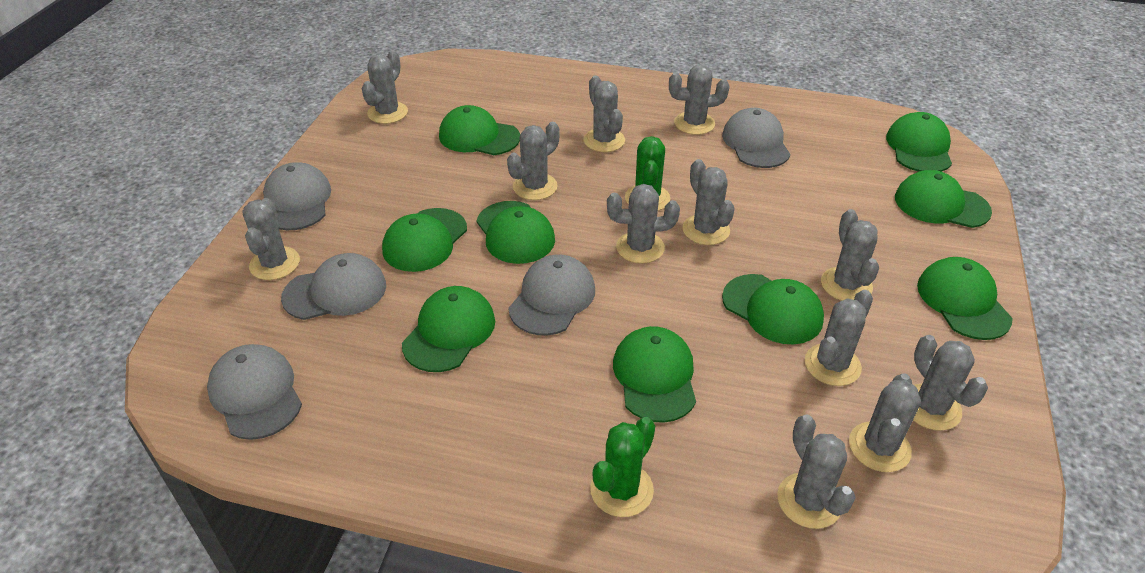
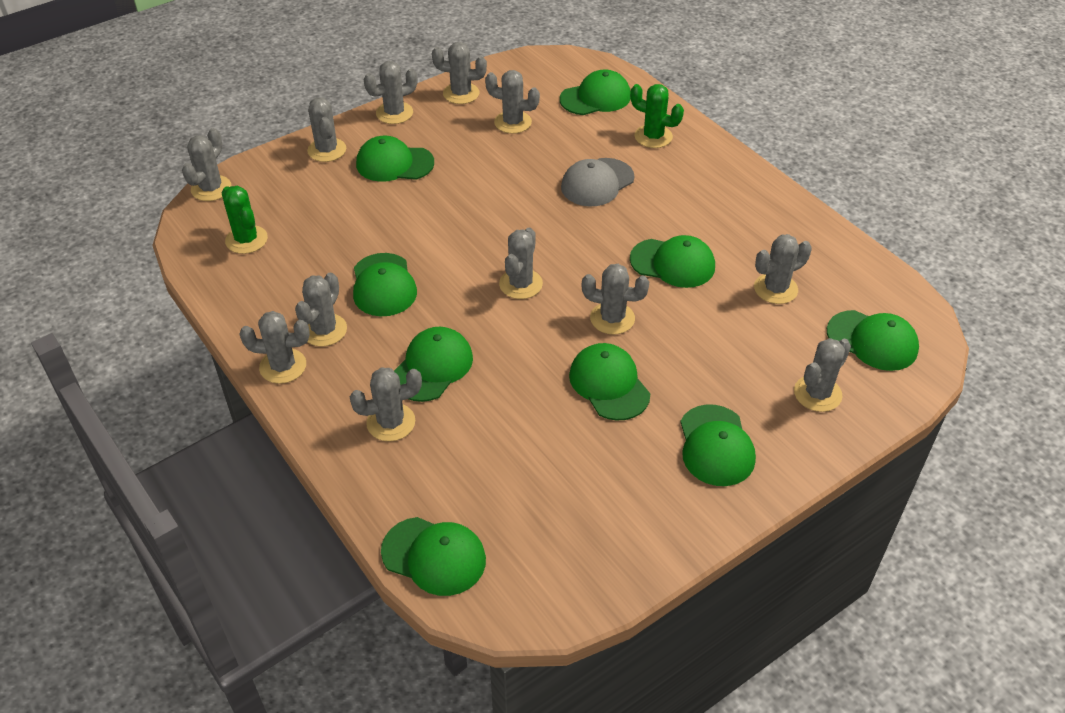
grey cap: [207,344,302,440] [263,162,331,230] [281,253,386,320] [508,254,595,336] [722,108,790,168] = 5 -> [561,158,635,207] = 1

